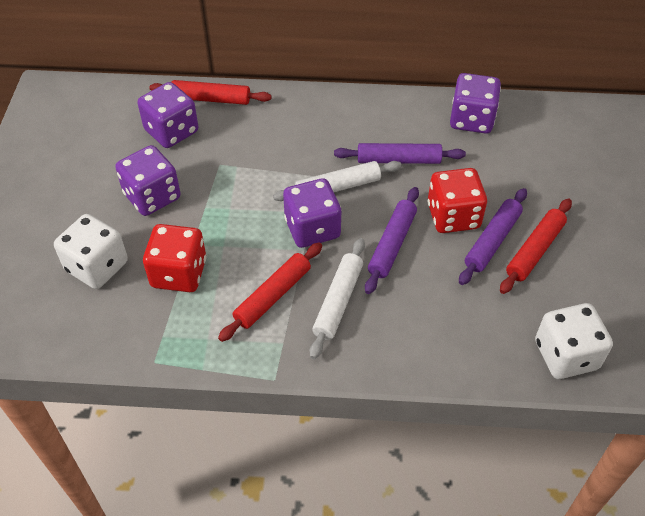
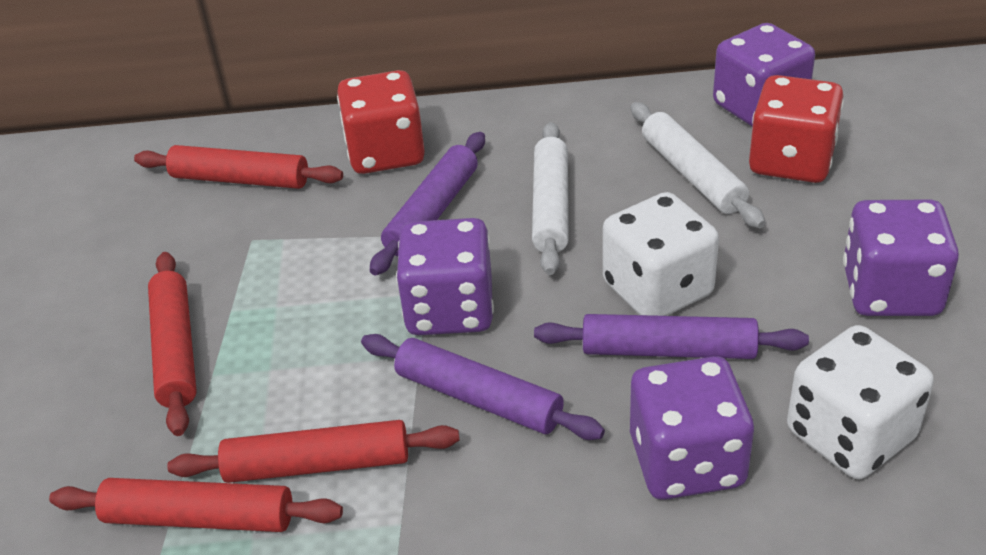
red rolling pin: [149,80,272,105] [218,242,322,342] [500,199,572,294] = 3 -> [49,478,343,532] [134,145,343,189] [148,252,197,436] [167,420,459,483] = 4

